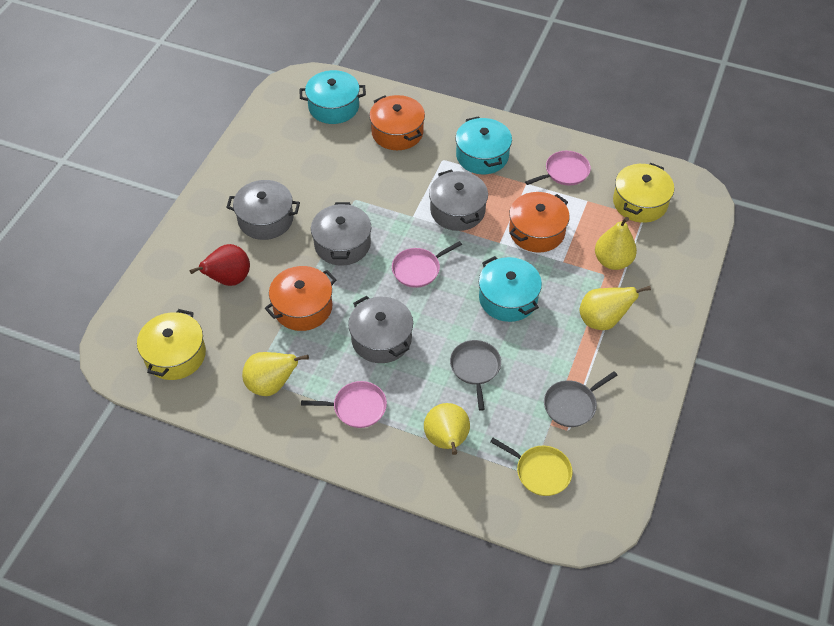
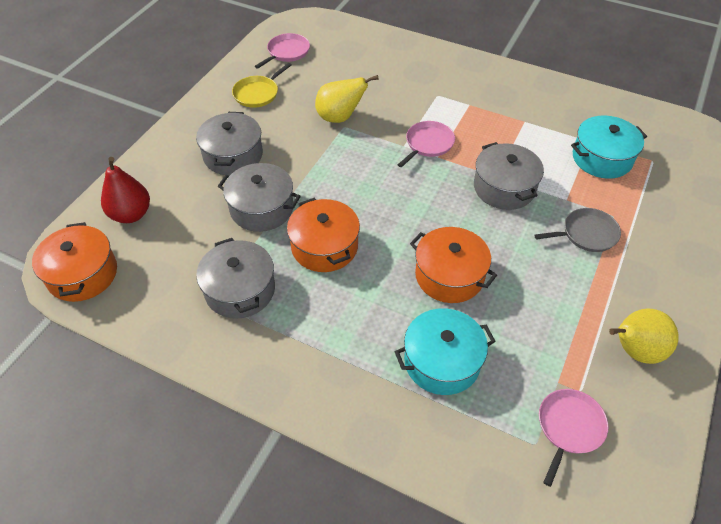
grey pan: [450,340,501,411] [544,371,617,427] = 2 -> [534,208,621,252] = 1
turquoise pot: [300,70,366,124] [455,116,512,174] [479,256,542,322] = 3 -> [395,308,496,395] [571,115,647,179] = 2
yellow pear: [242,352,309,396] [424,403,470,455] [579,286,651,330] [595,217,637,270] = 4 -> [315,75,379,123] [609,308,679,364] = 2
yellow pot: [137,309,206,380] [613,163,674,223] = 2 -> none = 0

